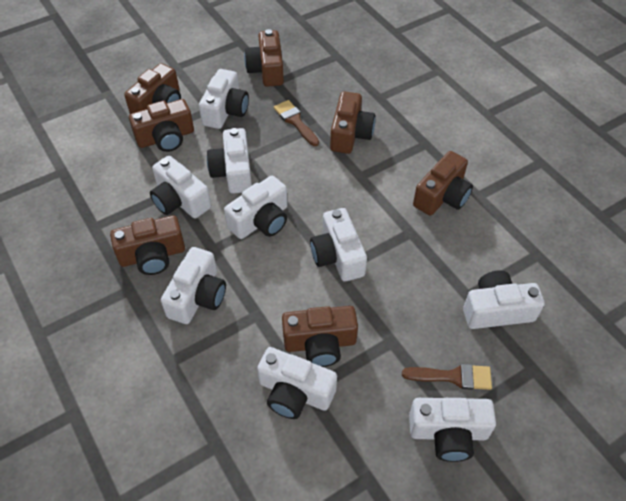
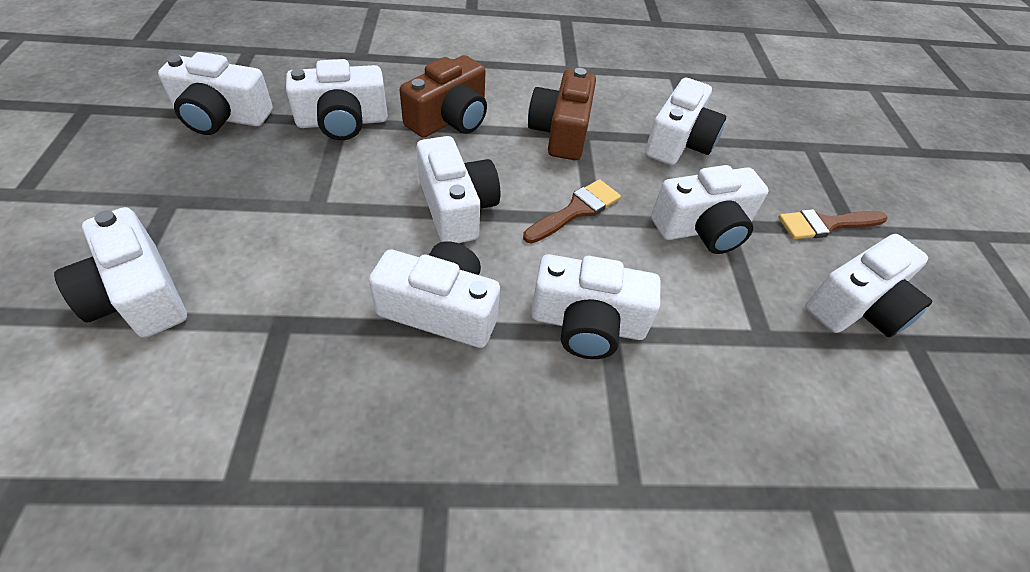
brown camera: [110,215,185,275] [124,63,181,114] [129,99,194,152] [244,29,284,87] [282,306,358,367] [330,91,375,154] [413,151,473,216] = 7 -> [400,55,487,138] [528,68,596,160] = 2

